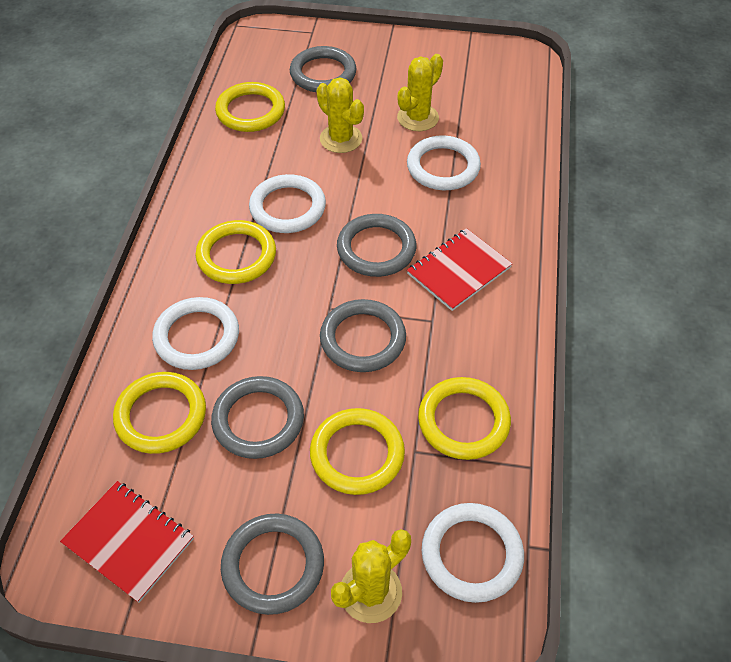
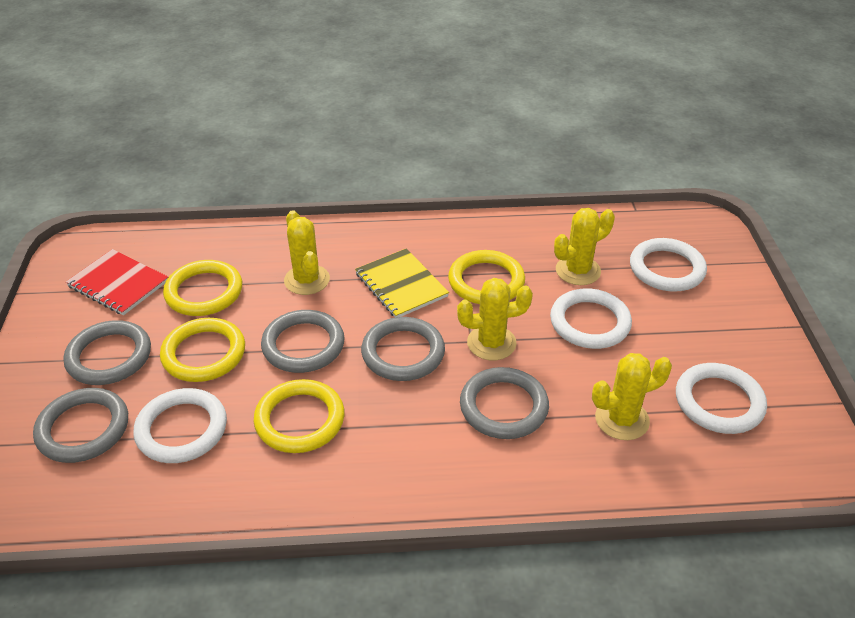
red notebook: [60,481,194,603] [407,228,512,311] = 2 -> [66,249,168,315] = 1
yellow cactus: [317,77,364,153] [331,529,411,623] [397,54,443,131] = 3 -> [284,210,330,295] [457,278,533,360] [554,208,615,285] [592,353,672,440] = 4
yellow notebook: none = 0 -> [355,248,449,318] = 1
yellow ring: [113,372,206,454] [195,220,276,284] [215,82,285,132] [310,408,405,495] [418,377,511,460] = 5 -> [160,318,245,382] [163,260,242,316] [254,379,345,453] [448,250,525,304] = 4

